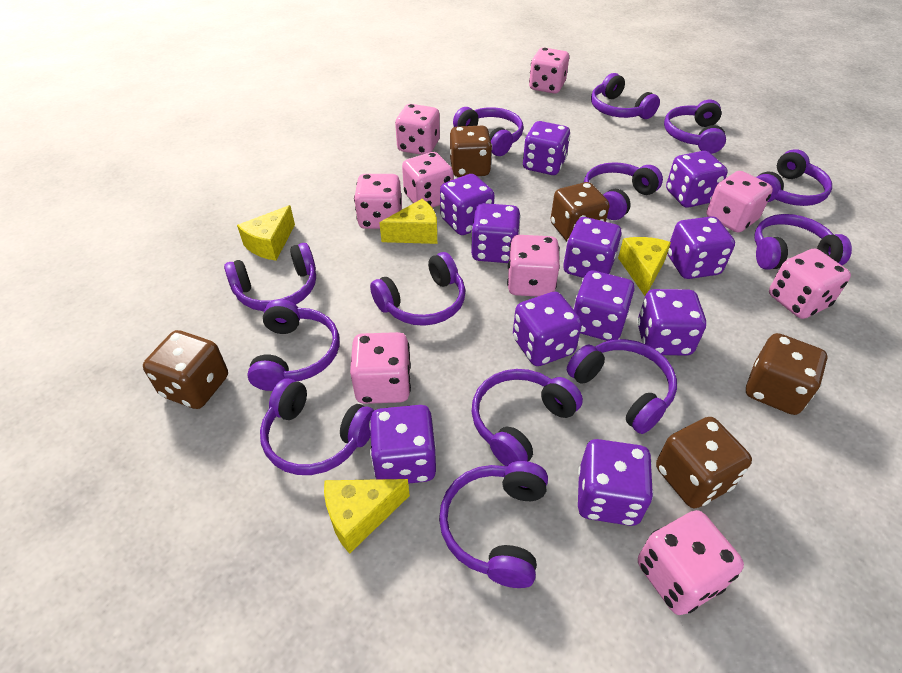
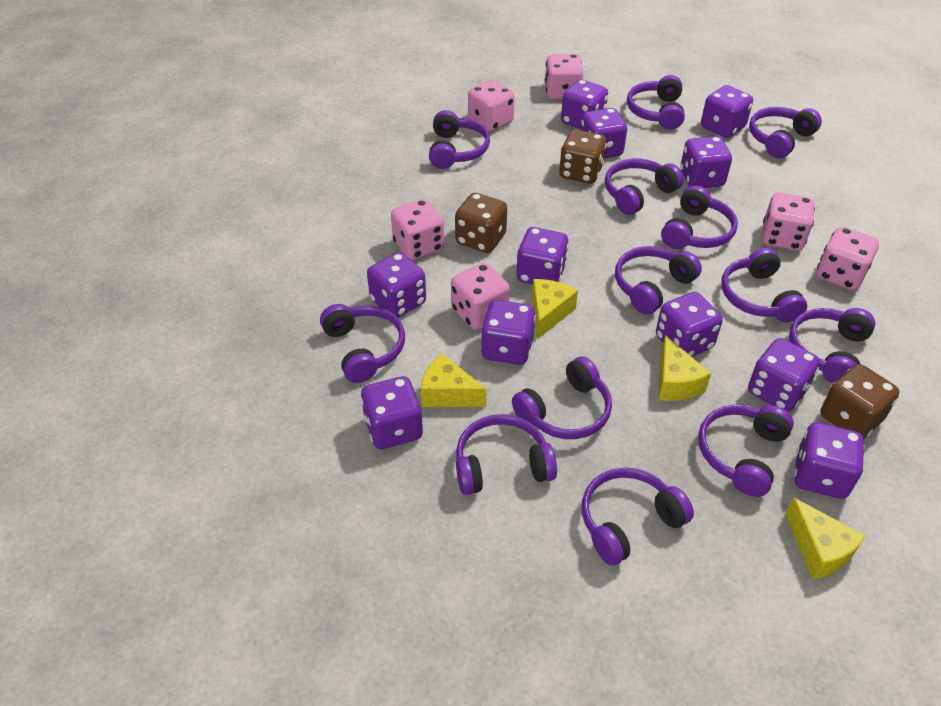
brown dice: [143,330,228,409] [450,126,492,177] [551,182,610,241] [656,417,752,509] [746,333,827,415] = 5 -> [455,193,507,253] [559,129,607,184] [820,364,900,438] = 3
pink dice: [350,332,411,404] [354,174,402,229] [395,104,440,155] [402,152,453,208] [507,235,560,297] [529,48,569,94] [638,510,744,615] [706,171,773,233] [769,249,851,319] = 9 -> [391,199,444,260] [451,263,510,330] [468,80,515,132] [545,54,584,100] [762,193,815,251] [817,227,879,290] = 6

